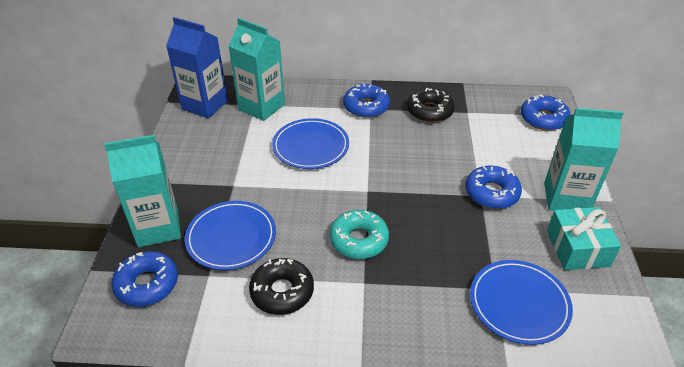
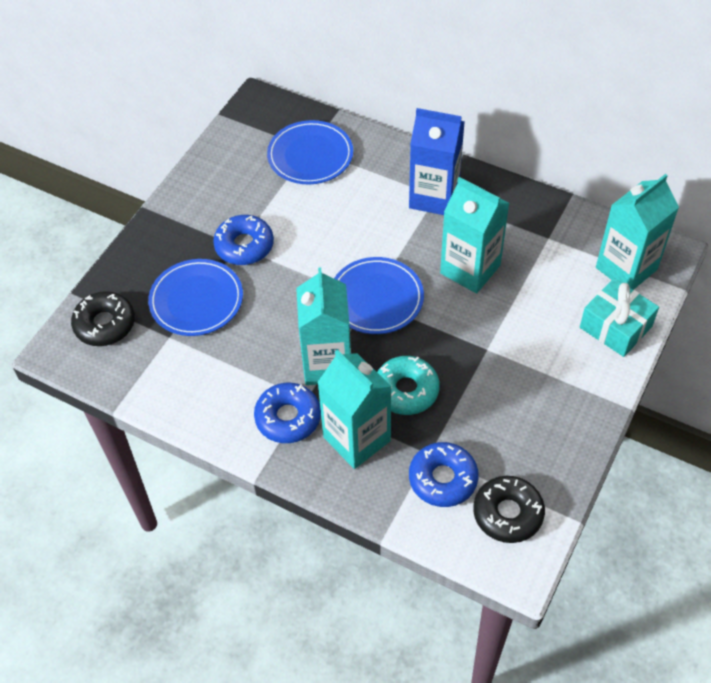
blue donut: [112,251,178,307] [343,83,390,118] [465,166,522,209] [521,95,570,130] = 4 -> [213,215,274,265] [254,383,321,443] [409,442,479,507] = 3
turquoise carton: [104,135,181,247] [228,18,285,121] [544,108,624,211] = 3 -> [296,267,351,385] [317,350,392,469] [440,177,509,294] [596,174,679,290] = 4

